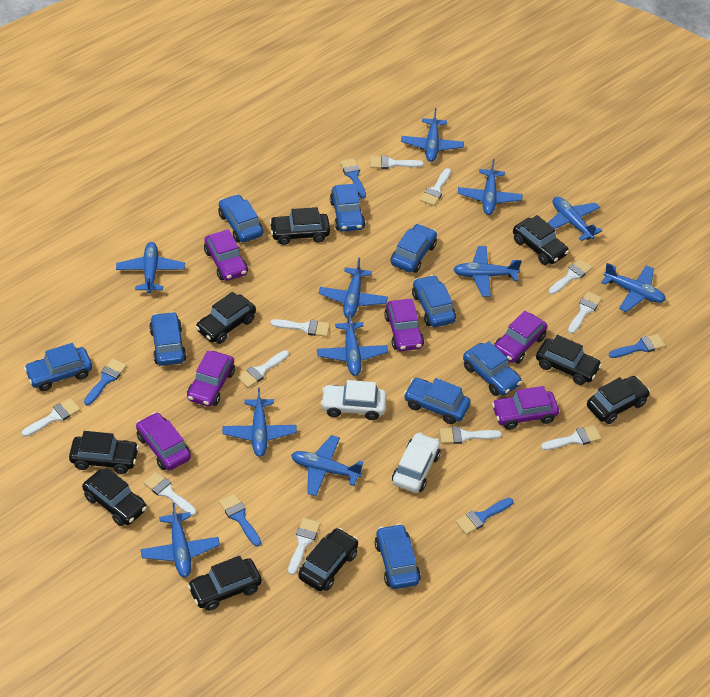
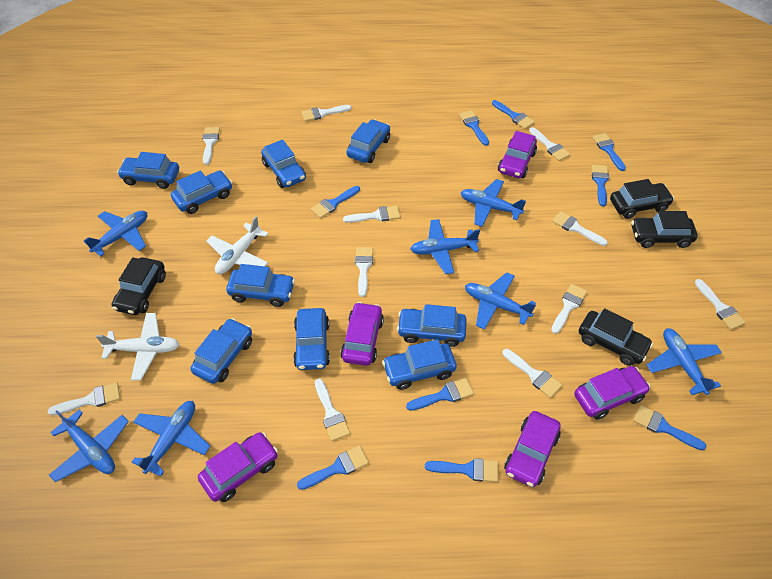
black car: [69,431,139,474] [82,468,147,526] [187,556,262,611] [195,292,256,344] [269,207,330,245] [298,528,358,591] [513,215,569,265] [536,335,602,385] [587,376,650,424] = 9 -> [112,257,166,315] [579,308,653,366] [610,179,674,219] [631,211,698,248] = 4
blue brush: [84,358,127,405] [219,494,261,547] [340,158,366,199] [456,498,513,535] [609,334,665,358] = 5 -> [297,446,369,490] [311,186,360,218] [406,378,474,411] [425,458,499,482] [459,110,489,146] [492,100,535,129] [592,133,626,171] [592,165,609,206] [633,405,706,450] = 9
blue plane: [116,242,185,293] [140,503,220,578] [222,388,297,457] [291,435,363,496] [317,311,388,376] [319,258,388,318] [401,108,464,162] [453,246,522,297] [458,159,523,215] [548,197,602,241] [601,263,666,312] = 11 -> [49,409,129,482] [84,211,147,257] [132,401,210,477] [410,219,480,274] [461,179,526,227] [465,272,536,330] [647,328,722,395] = 7
purple car: [136,412,191,470] [187,351,235,407] [204,229,248,281] [384,299,424,351] [492,386,559,430] [494,311,548,364] = 6 -> [198,432,278,502] [340,302,384,366] [498,131,537,178] [504,411,561,487] [574,366,650,420] = 5
white car: [321,380,387,420] [392,432,440,493] = 2 -> none = 0
white plane: none = 0 -> [96,313,180,380] [206,216,268,274] = 2

